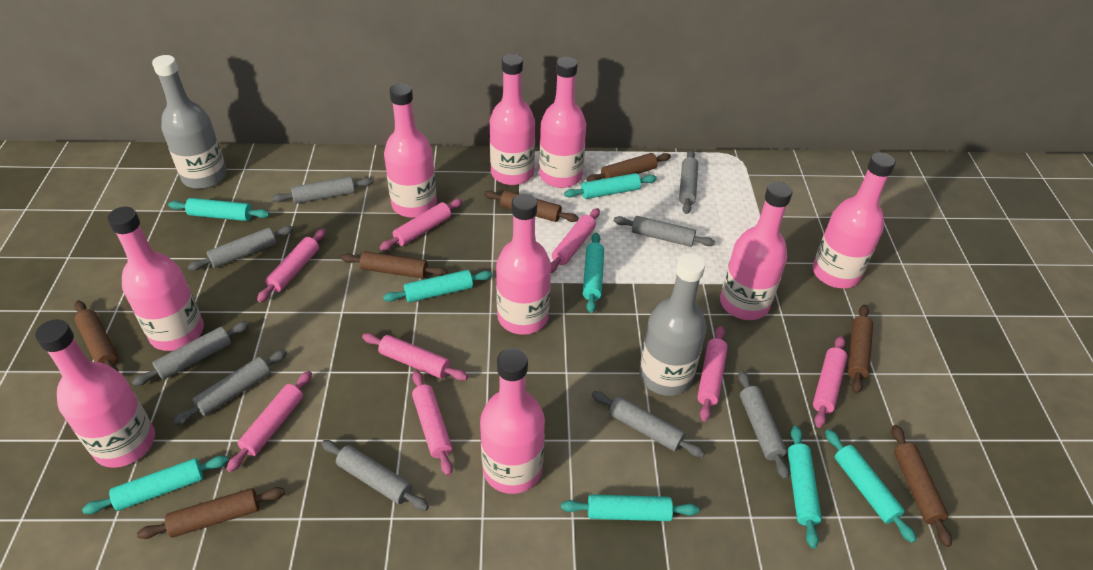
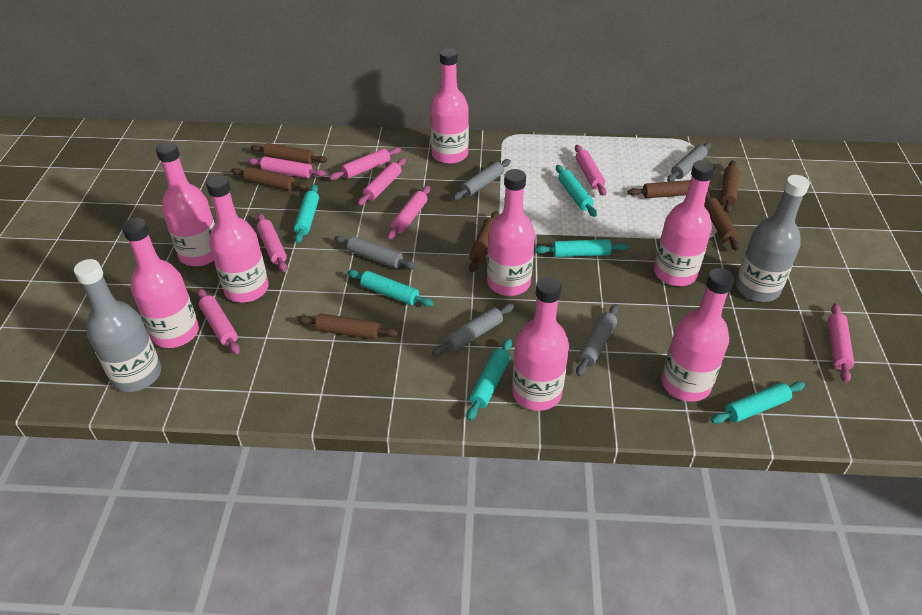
grey rolling pin: [132,321,249,386] [173,350,287,425] [187,226,294,271] [272,176,373,204] [321,440,429,511] [592,391,705,458] [614,216,715,247] [679,150,698,214] [738,371,789,479] = 9 -> [334,236,416,269] [432,304,514,356] [453,159,511,200] [576,304,619,376] [667,142,711,182] = 5
pink bottle: [35,319,155,468] [107,207,204,351] [384,83,437,218] [480,348,545,494] [490,54,535,185] [496,194,551,335] [539,57,586,188] [720,182,793,320] [813,152,896,288] = 9 -> [122,218,199,348] [156,142,215,266] [206,175,269,303] [430,49,469,164] [487,169,535,296] [512,277,569,411] [654,160,715,286] [662,268,734,402] = 8
turquoise rolling pin: [82,456,228,514] [168,198,270,221] [383,270,493,302] [561,494,699,521] [564,173,657,199] [583,232,604,313] [788,426,822,548] [825,429,916,543] = 8 -> [294,184,319,243] [347,270,433,307] [467,339,512,421] [535,239,629,257] [556,165,597,217] [711,381,805,424] = 6

